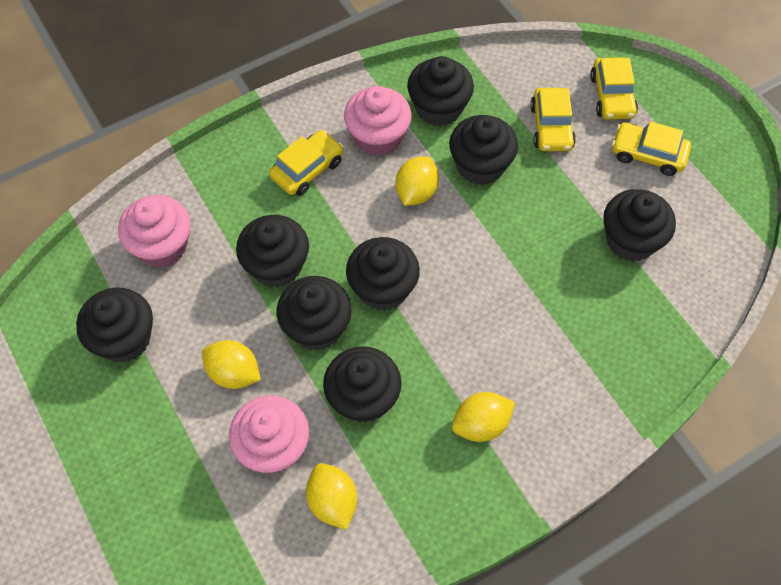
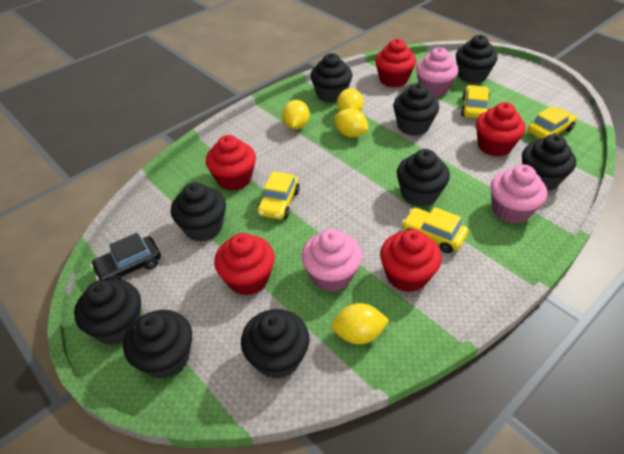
black car: none = 0 -> [91,233,161,281] = 1
black cupcake: [76,288,153,363] [236,215,309,288] [277,276,352,351] [323,346,402,423] [346,237,420,311] [407,56,474,126] [449,115,518,185] [603,189,676,261] = 8 -> [74,280,141,345] [123,310,192,379] [171,183,226,241] [241,309,309,379] [311,53,353,103] [393,83,439,136] [397,149,450,207] [456,35,498,84] [522,134,576,191] = 9
red cupcake: none = 0 -> [206,135,256,191] [214,233,275,296] [375,39,416,88] [380,229,442,292] [476,102,526,157] = 5

